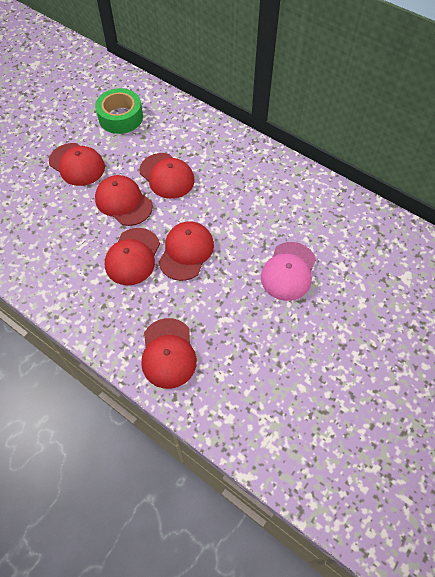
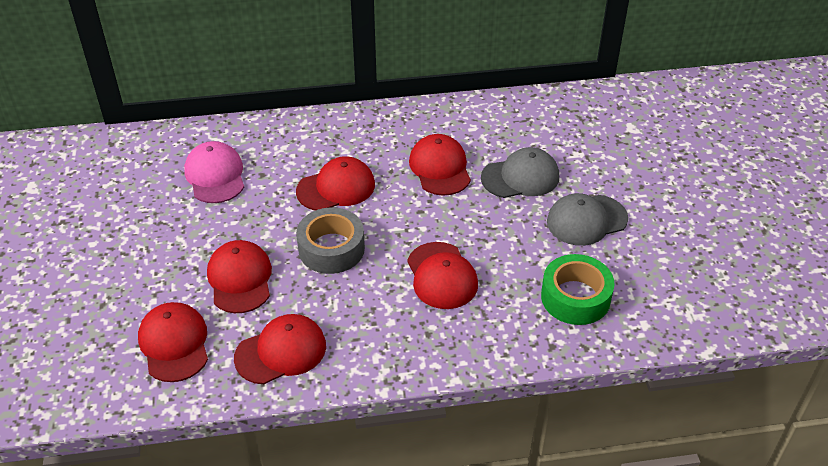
grey cap: none = 0 -> [481,147,559,198] [547,193,628,246] = 2
grey tape: none = 0 -> [296,207,365,274] = 1

